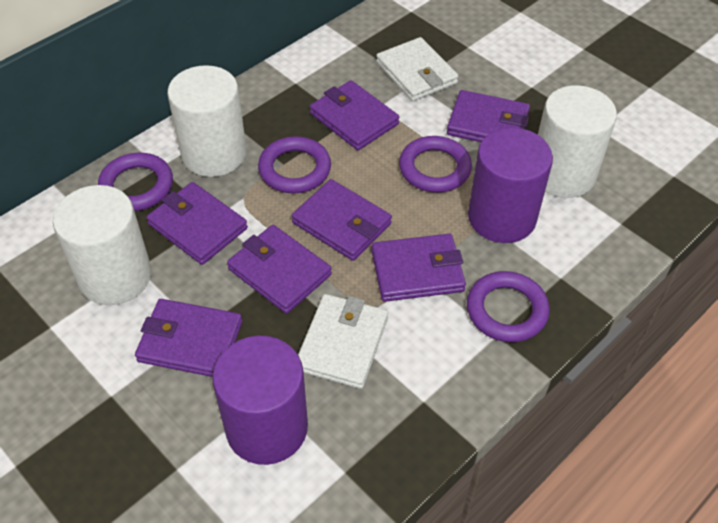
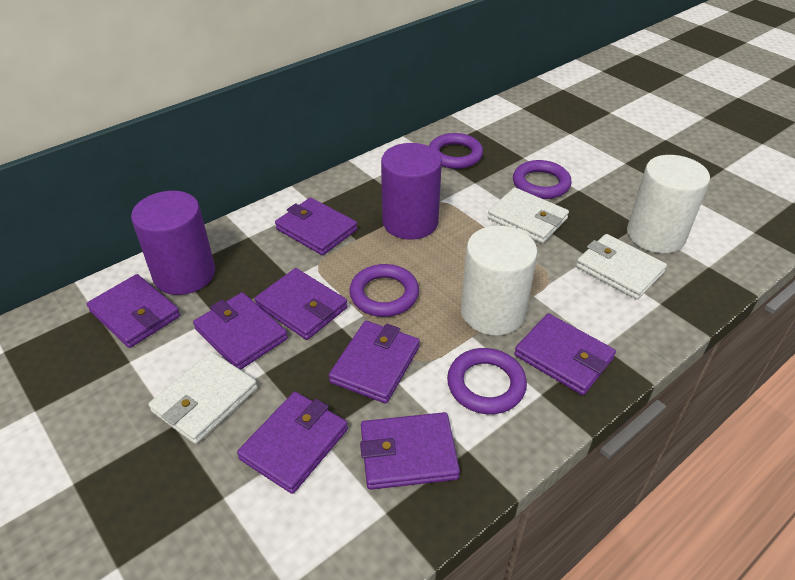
purple wallet: [135,299,242,377] [147,182,248,265] [227,225,332,314] [292,179,392,261] [310,80,399,150] [372,234,466,302] [447,90,530,142] = 7 -> [87,274,180,348] [193,292,288,370] [237,392,348,494] [255,268,348,340] [275,198,358,255] [329,321,420,404] [360,412,460,490] [514,313,616,395] = 8
white cylinder: [53,185,151,305] [167,65,247,177] [538,85,617,198] = 3 -> [461,226,538,336] [627,155,710,253] = 2
white wallet: [298,294,388,389] [376,37,458,101] = 2 -> [148,352,258,444] [487,187,569,243] [576,234,667,300] = 3

